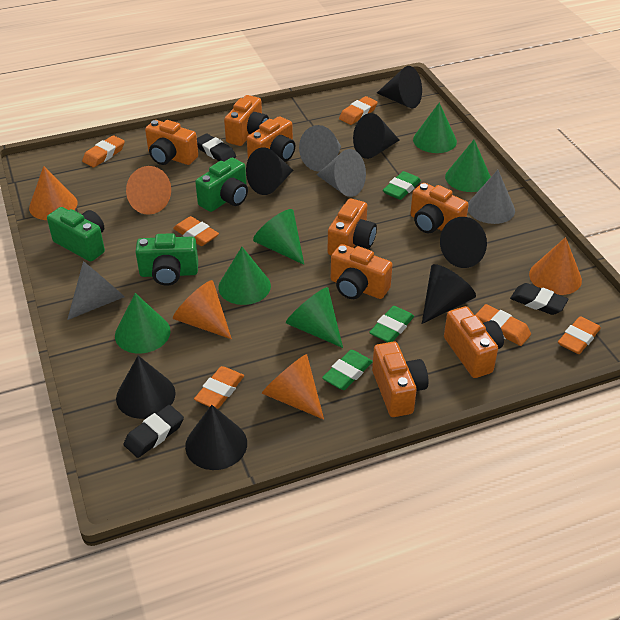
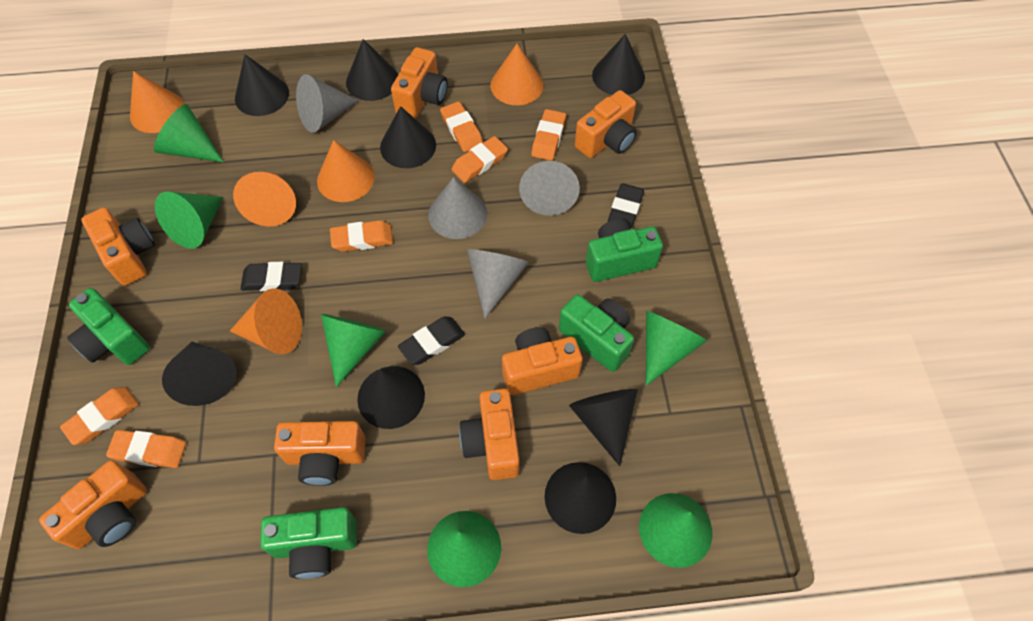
black cone: [116,356,176,419] [185,405,247,470] [246,147,294,195] [353,113,399,159] [377,66,422,108] [422,264,476,324] [440,217,487,268] = 7 -> [162,342,237,406] [235,54,289,116] [346,39,398,101] [357,366,425,429] [380,106,436,168] [545,462,616,534] [569,389,638,466] [592,34,645,95] = 8
green camera: [47,207,105,262] [136,233,198,286] [195,158,248,212] = 3 -> [67,288,150,365] [260,507,357,579] [559,295,634,372] [586,219,663,282] = 4
green eraser: [322,350,373,390] [369,306,414,342] [383,171,421,200] = 3 -> none = 0
orange camera: [145,120,198,165] [224,95,269,146] [247,116,295,162] [328,198,377,255] [331,244,393,299] [372,342,429,417] [410,183,469,233] [444,306,504,378] = 8 -> [39,460,147,549] [81,207,155,286] [274,421,366,486] [391,47,447,118] [459,389,520,480] [502,327,583,395] [575,90,637,158] = 7

